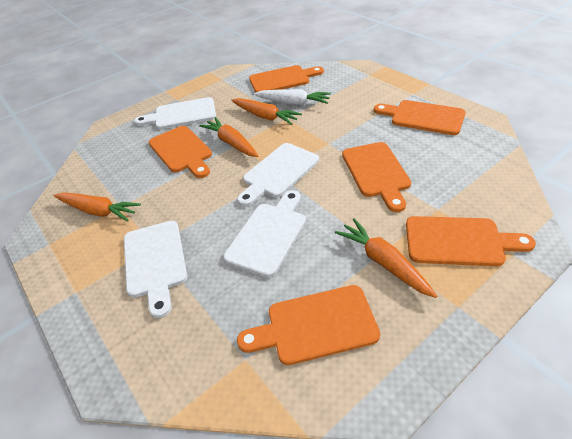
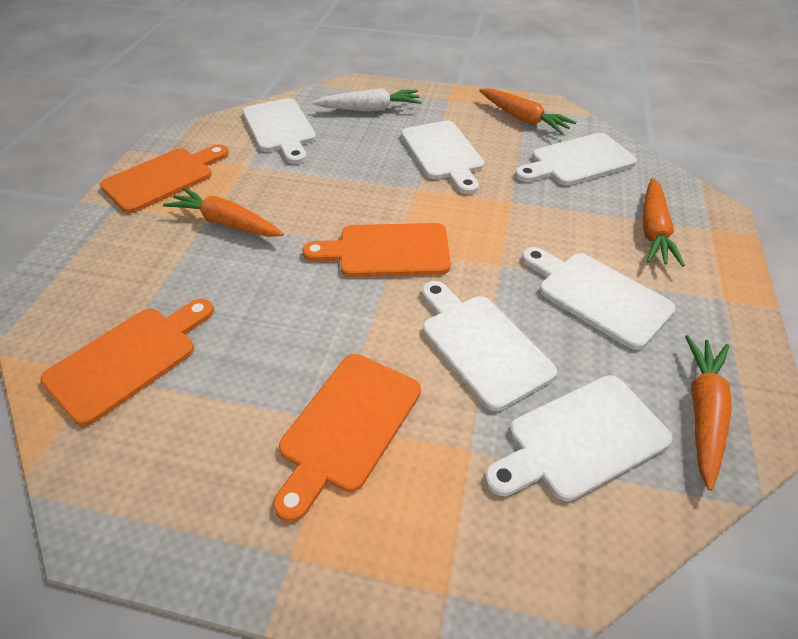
orange cutting board: [149,126,212,178] [237,285,380,365] [249,65,324,93] [342,142,411,212] [374,100,466,135] [406,216,536,266] = 6 -> [41,299,214,426] [100,144,229,213] [273,354,421,522] [302,223,451,277] = 4
white cutting board: [124,221,187,318] [134,97,216,129] [223,190,306,277] [237,143,319,207] = 4 -> [242,98,316,164] [401,121,484,194] [422,281,557,411] [485,375,672,501] [515,133,637,185] [522,247,676,350] = 6

